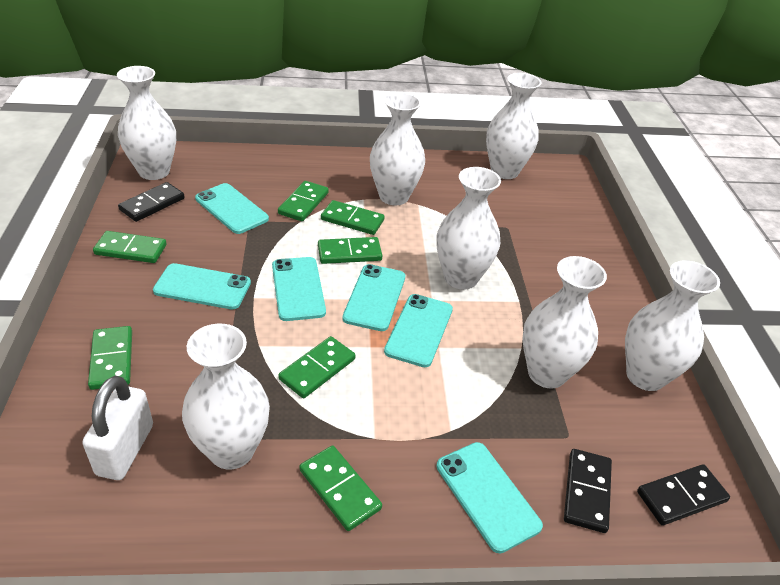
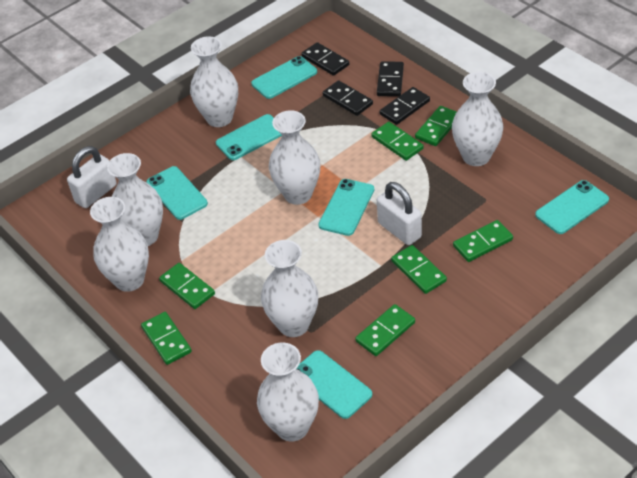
black domino: [118,182,185,222] [564,449,612,533] [637,464,730,526] = 3 -> [301,42,349,76] [323,80,373,116] [377,61,404,97] [380,87,430,125] = 4
white padlock: [82,376,153,480] = 1 -> [67,146,117,208] [377,182,422,245] = 2

